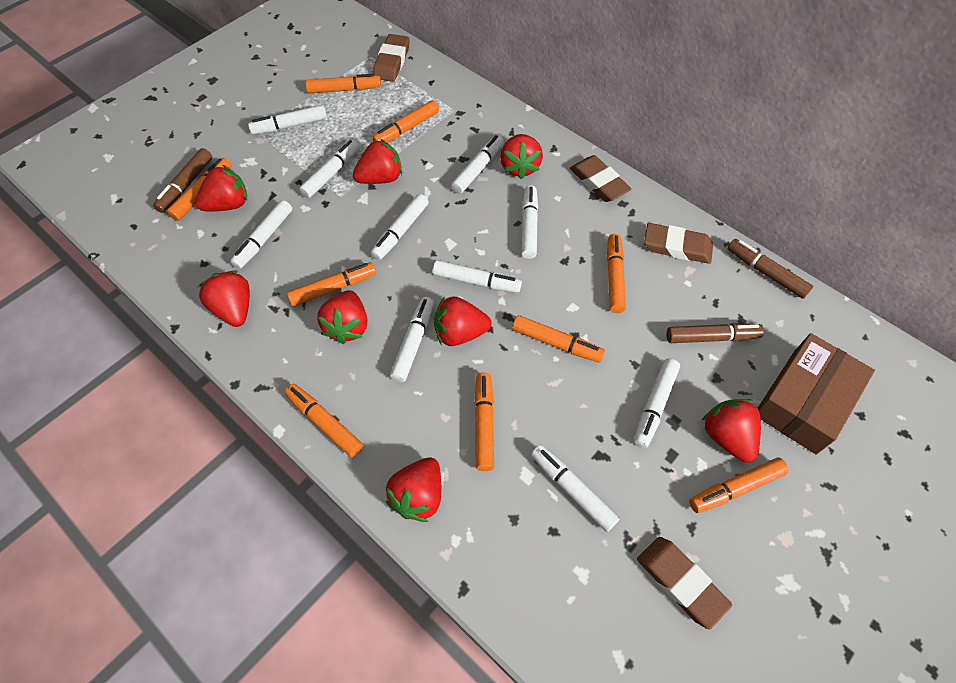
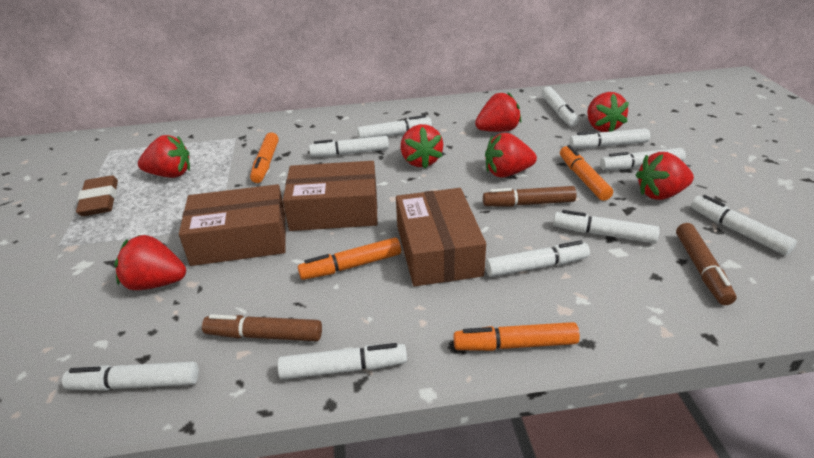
brown box: [758,333,875,455] = 1 -> [179,184,286,266] [283,161,378,231] [396,188,486,286] = 3
brown eraser: [373,34,410,82] [570,155,632,202] [637,537,732,629] [644,223,713,264] = 4 -> [76,175,118,216] = 1
orange marker: [167,158,232,221] [284,384,363,457] [287,262,376,307] [305,74,381,94] [372,100,439,143] [474,372,494,471] [512,315,605,363] [607,234,626,313] [689,457,789,513] = 9 -> [250,132,279,183] [298,237,401,280] [454,322,580,351] [560,145,613,201] = 4
red strawberry: [195,165,247,211] [198,271,250,327] [317,290,367,344] [353,139,402,184] [386,457,441,522] [434,296,492,346] [500,134,543,179] [702,399,761,463] = 8 -> [114,235,186,290] [138,135,190,178] [401,124,443,169] [475,92,521,132] [485,133,537,178] [587,92,629,132] [636,152,694,200] = 7

